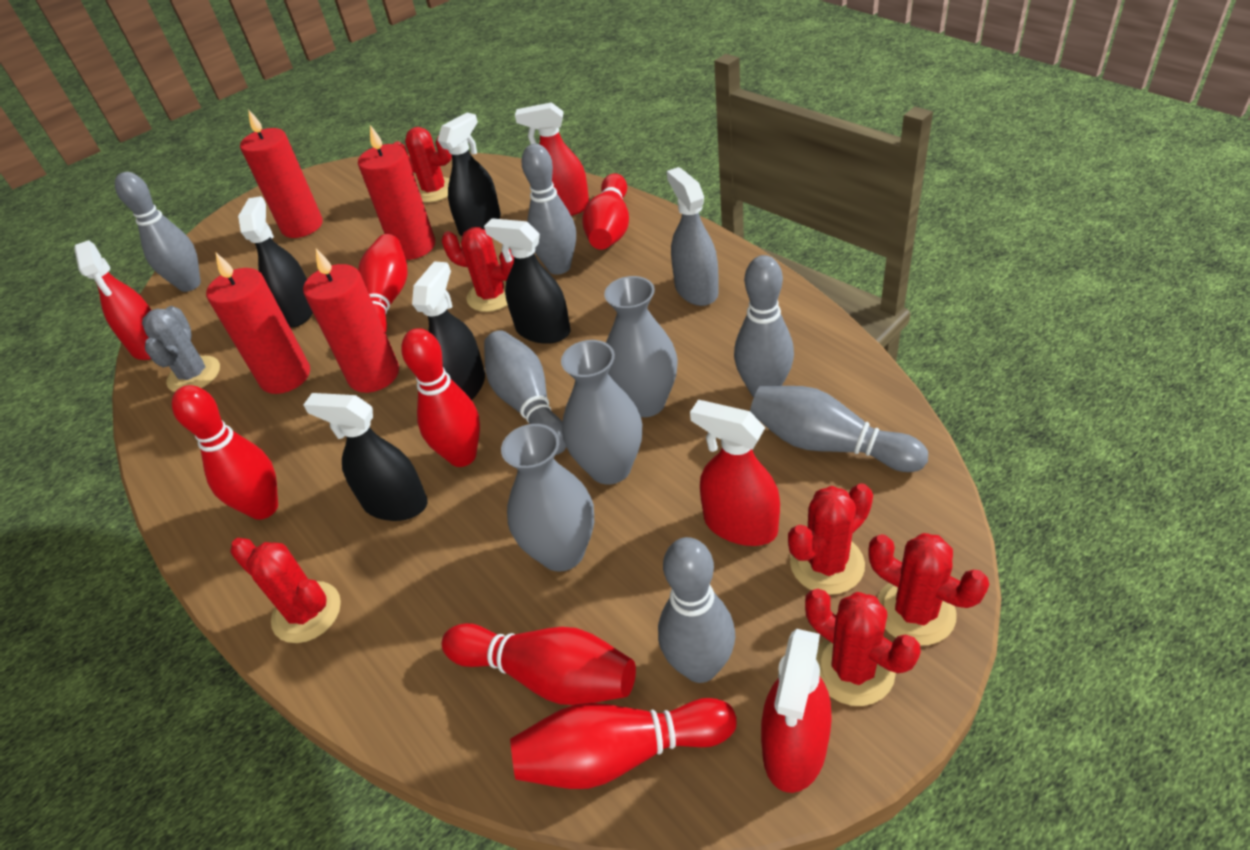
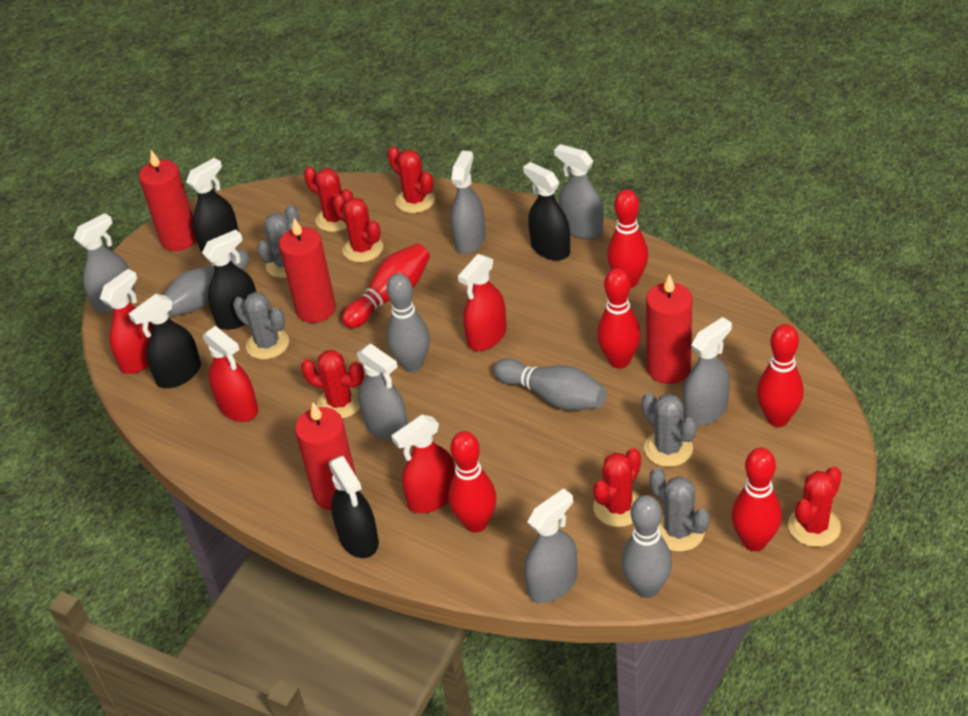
grey bowling pin: [115,172,201,292] [484,330,566,455] [521,144,576,275] [658,537,735,683] [734,255,794,397] [750,386,928,472] = 6 -> [164,249,249,317] [386,273,430,372] [494,359,607,411] [621,495,672,598] = 4
grey cactus: [142,306,220,392] = 1 -> [233,292,289,360] [257,205,299,278] [642,393,697,467] [649,467,710,552] = 4
grey spray bottle: [667,167,719,306] = 1 -> [74,213,135,313] [357,343,408,441] [450,151,486,254] [524,488,577,603] [554,144,604,239] [683,317,732,426] = 6
grey vase: [501,424,594,572] [561,340,642,485] [604,276,678,417] = 3 -> none = 0

